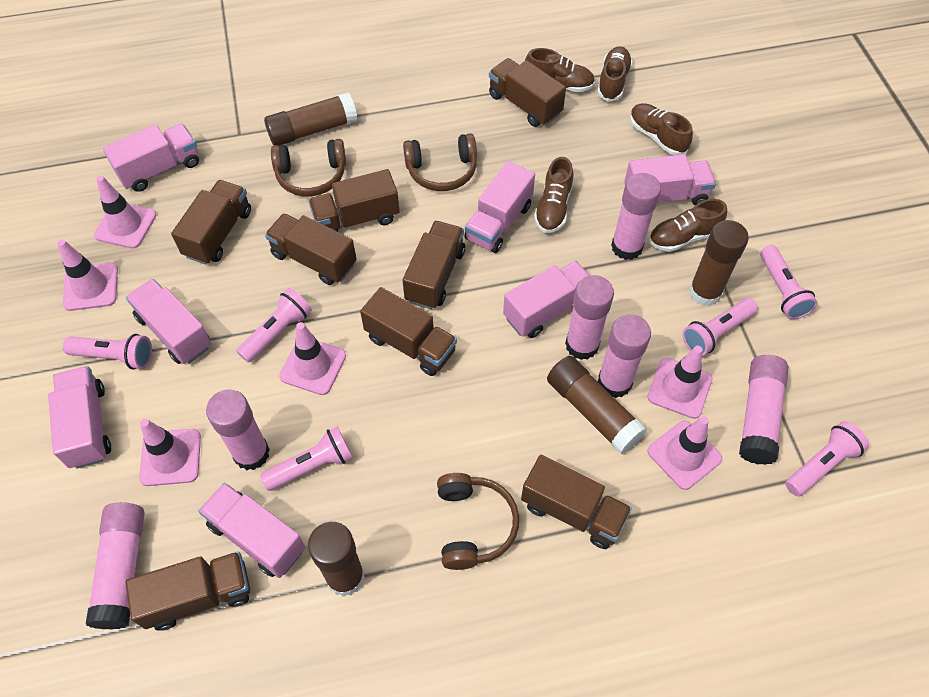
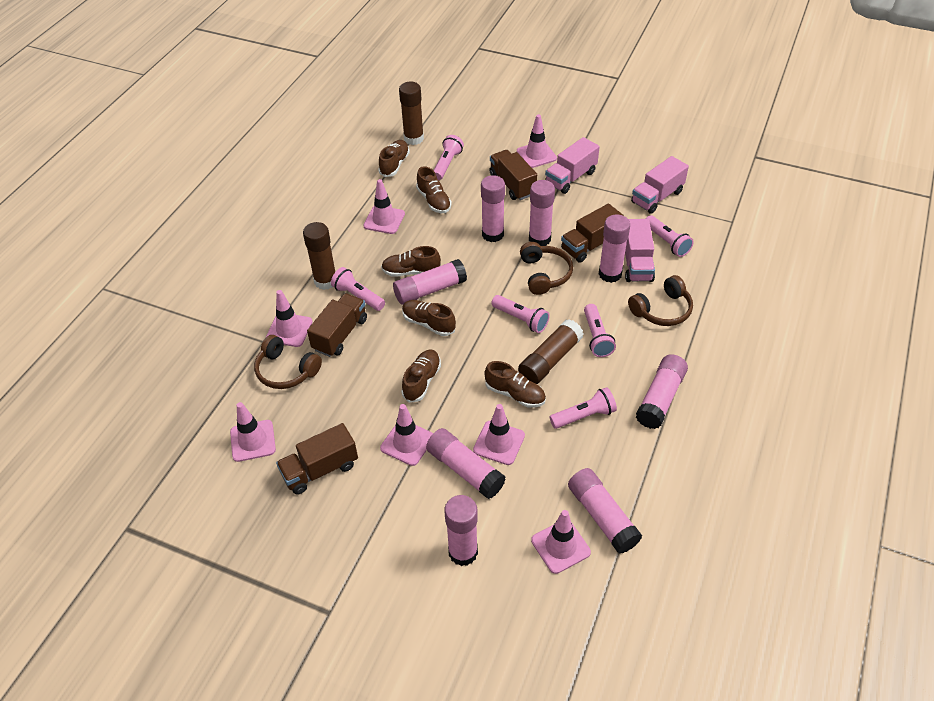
brown glue stick: [264,92,358,146] [308,522,365,597] [547,356,647,454] [689,220,749,306] = 4 -> [303,222,335,290] [399,82,424,145] [518,319,584,384] = 3
brown shoe: [525,48,595,92] [534,157,573,233] [597,46,633,102] [630,103,693,155] [649,199,727,252] = 5 -> [378,140,410,177] [381,246,441,277] [401,350,441,403] [402,300,456,336] [416,166,452,213] [484,361,546,408] = 6
brown truck: [126,552,250,631] [171,180,251,265] [265,213,357,285] [308,169,400,232] [360,287,457,376] [402,221,465,309] [489,58,566,127] [521,455,632,549] = 8 -> [276,423,358,495] [307,293,367,357] [489,150,537,200] [561,204,624,263] = 4
pink glue stick: [86,502,145,629] [206,390,270,470] [565,275,614,360] [598,314,651,398] [611,173,661,260] [739,355,789,465] = 6 -> [393,259,467,305] [426,428,506,499] [445,495,478,566] [481,175,505,242] [529,180,555,246] [568,468,642,554] [599,214,630,283] [636,354,688,429] = 8
pink traffic cone: [57,240,118,311] [94,176,156,249] [139,419,201,486] [279,322,346,395] [647,346,712,419] [647,416,722,490] = 6 -> [230,402,276,462] [266,290,313,347] [363,179,405,234] [380,404,433,466] [473,404,525,465] [517,114,557,168] [531,510,591,574] = 7
pink truck: [48,366,111,469] [103,124,199,192] [126,279,211,364] [199,483,305,578] [464,161,535,253] [503,261,590,338] [624,154,716,205] = 7 -> [545,137,600,194] [625,219,655,282] [631,156,689,214] = 3

